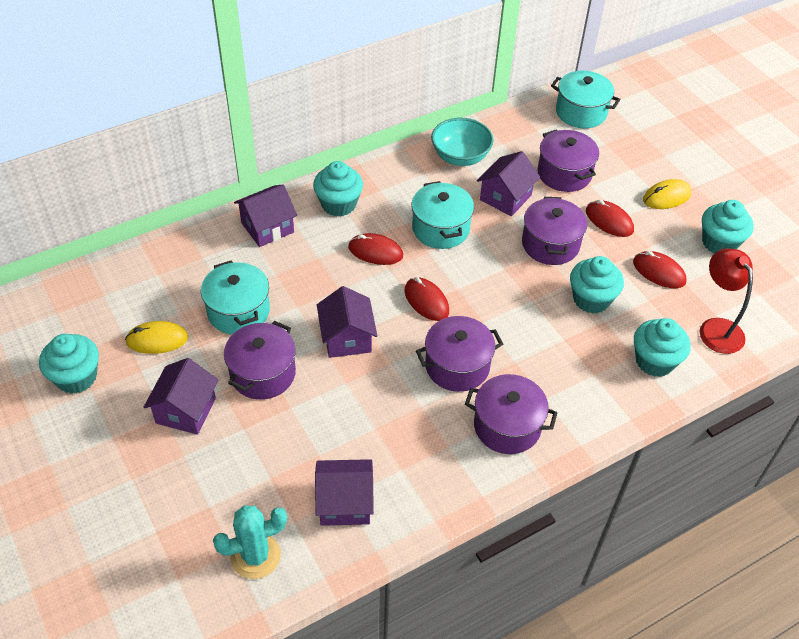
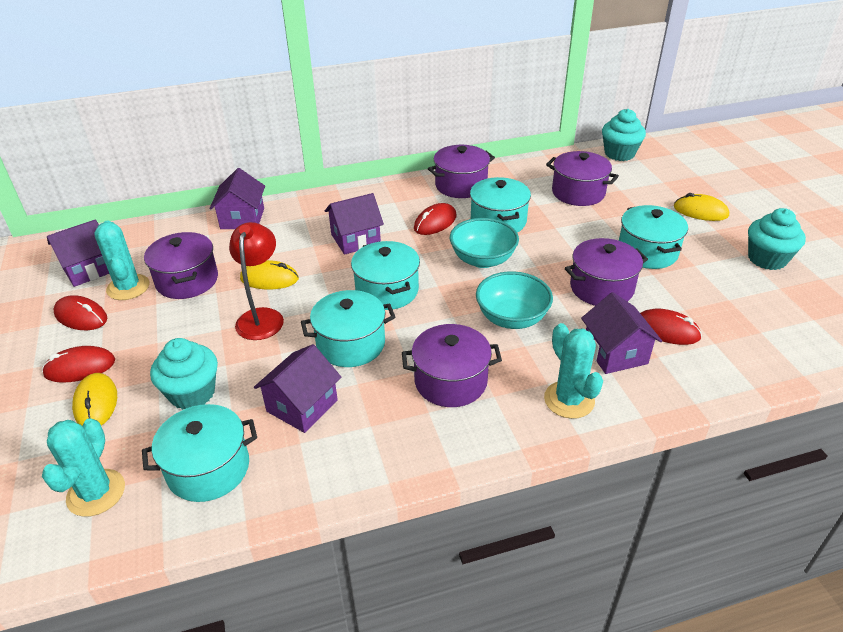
turquoise bowl: [431,118,494,166] = 1 -> [450,218,519,268] [476,271,553,329] = 2
turquoise cactus: [213,505,287,579] = 1 -> [42,418,125,517] [94,220,149,300] [544,323,603,419] = 3
turquoise cupcake: [39,334,99,394] [313,161,363,217] [570,256,624,314] [634,318,690,377] [702,200,754,253] = 5 -> [150,338,218,410] [602,109,646,161] [748,208,806,270] = 3
turquoise pot: [201,261,270,335] [411,181,474,249] [551,71,621,128] = 3 -> [142,404,257,502] [301,290,396,367] [351,241,420,310] [470,177,531,233] [619,205,688,269] = 5
yellow mouse: [125,321,188,354] [643,179,692,209] = 2 -> [72,373,117,425] [240,260,299,289] [674,193,729,221] = 3

